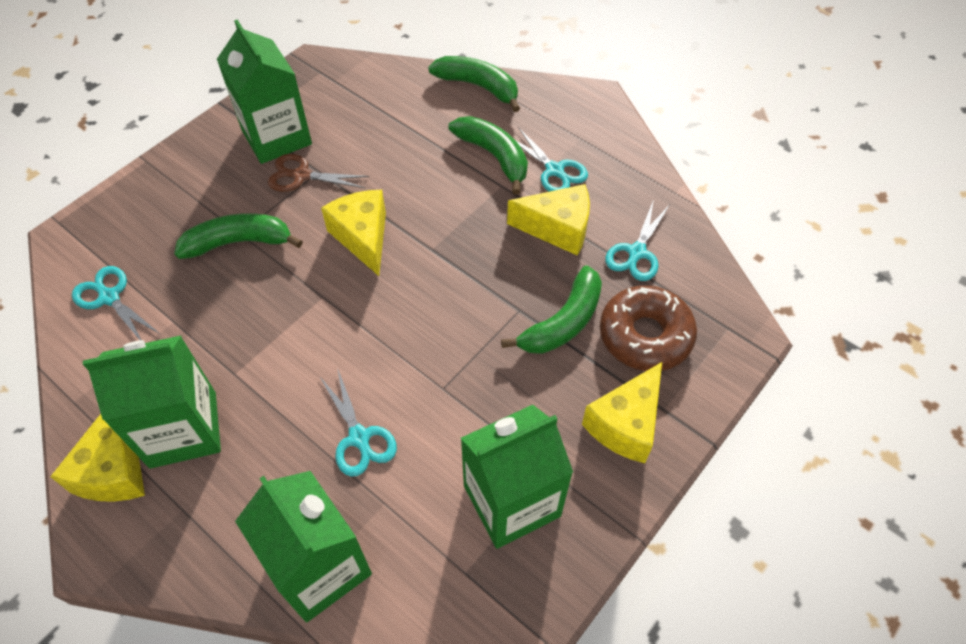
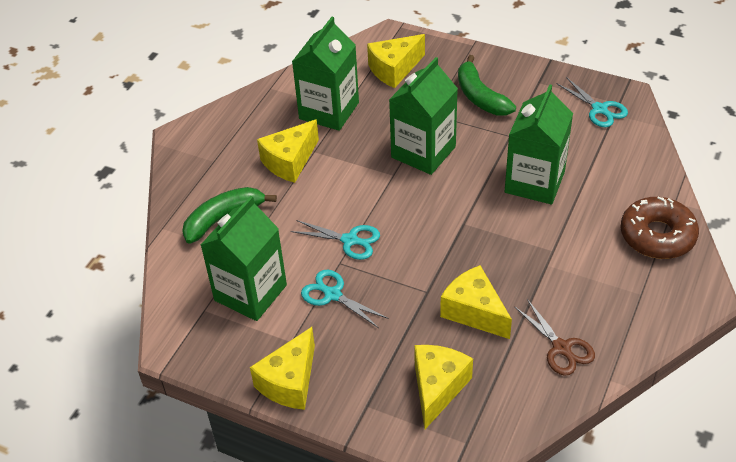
green banana: [174,213,303,259] [428,56,520,112] [448,116,528,195] [501,266,602,354] = 4 -> [182,187,277,244] [458,55,516,115] = 2
turquoise scissors: [72,266,160,340] [320,370,397,477] [516,127,588,192] [605,200,669,281] = 4 -> [291,220,380,260] [301,270,389,328] [557,77,628,128] = 3
yellow cheese: [50,414,145,502] [321,190,386,276] [507,184,590,256] [582,362,662,463] = 4 -> [250,327,315,410] [257,119,319,183] [367,34,425,88] [414,345,473,429] [440,265,512,339] = 5

